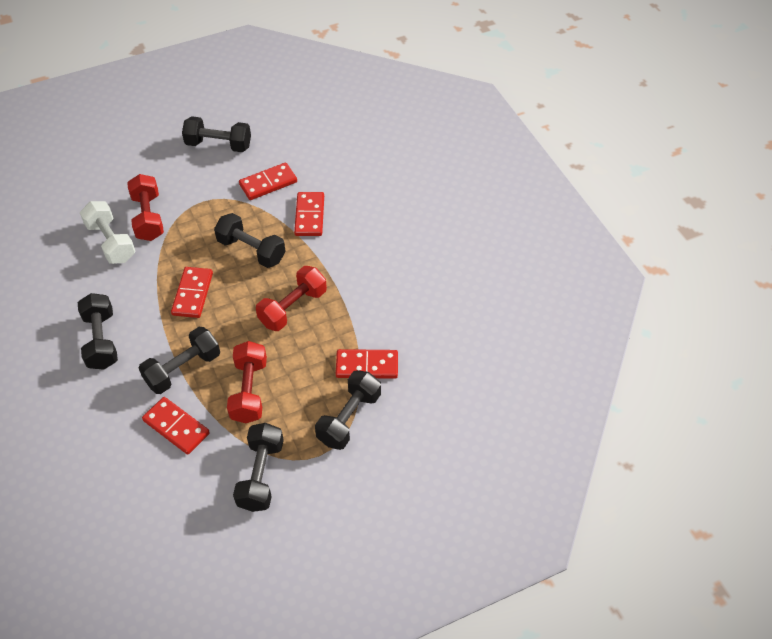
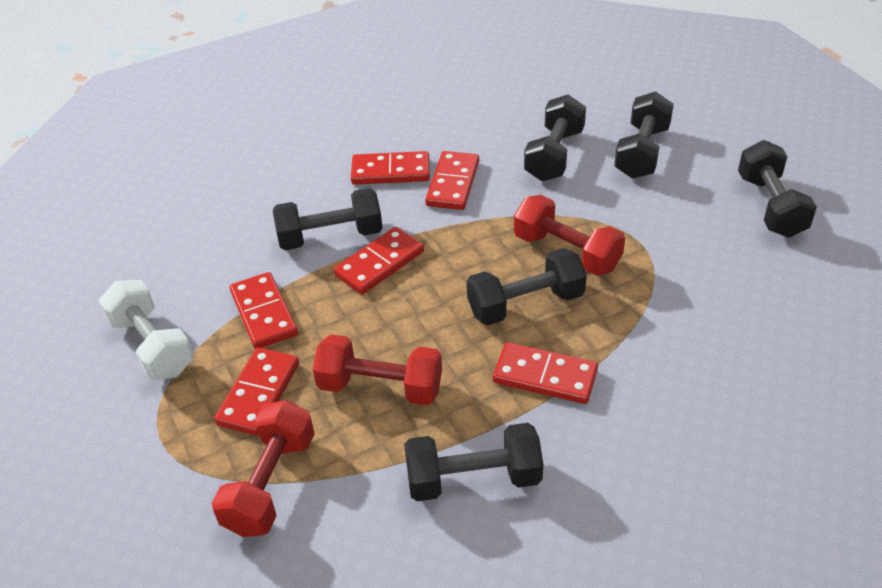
red domino: [142,397,210,455] [171,267,213,318] [239,162,297,200] [294,192,324,236] [336,349,398,379] = 5 -> [214,347,299,436] [230,272,298,349] [334,227,424,295] [351,151,430,185] [425,151,479,210] [493,342,598,404] = 6

